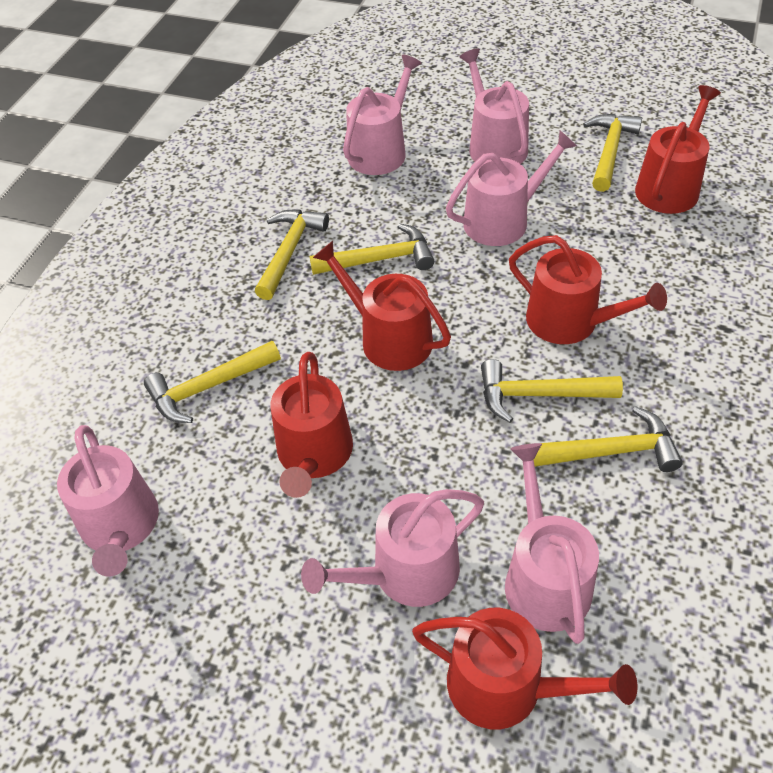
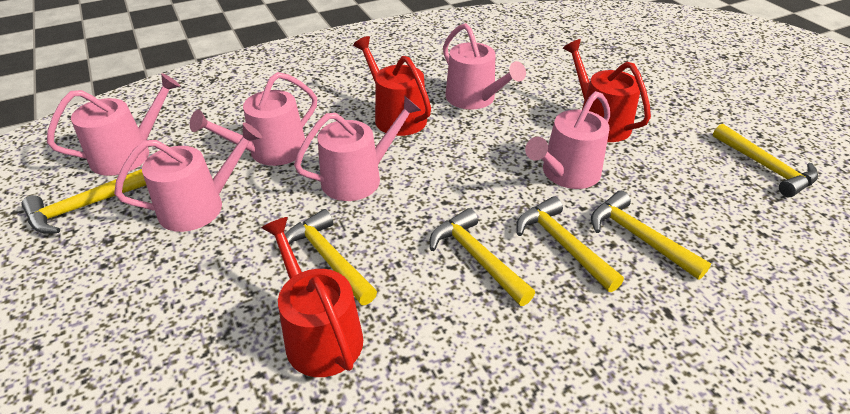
red watering can: [271,352,353,498] [313,241,451,371] [412,608,637,729] [509,235,667,344] [635,85,721,214] = 5 -> [261,217,363,377] [353,36,431,136] [563,39,651,142] = 3

